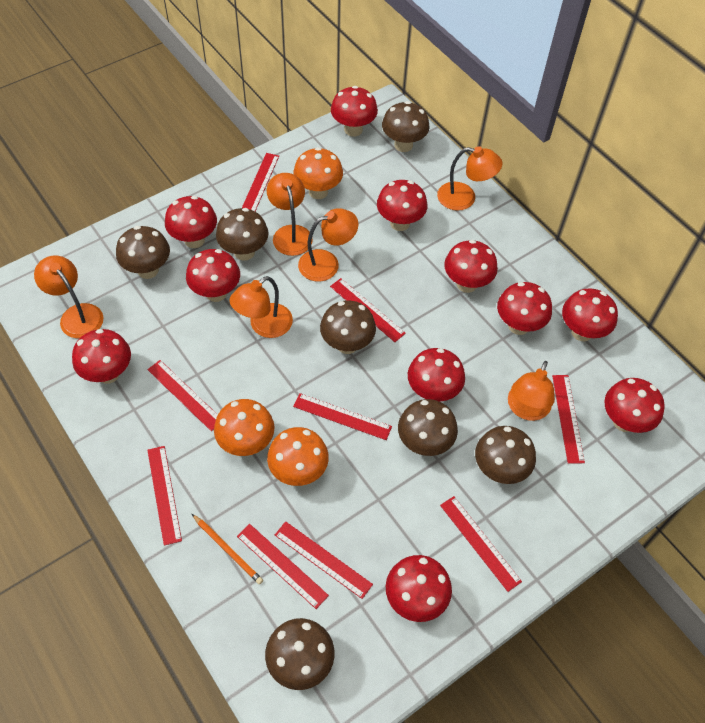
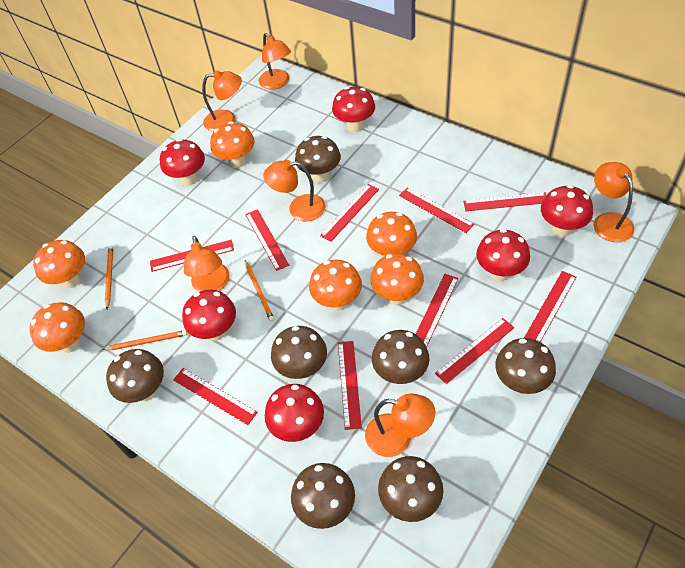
orange mushroom: [214,399,274,456] [267,427,329,486] [293,147,343,199] = 3 -> [29,302,85,353] [33,240,85,288] [210,121,255,168] [309,260,362,311] [366,212,417,257] [371,253,424,305] = 6
orange pencil: [192,514,263,585] = 1 -> [102,330,187,350] [105,245,113,309] [245,260,274,322] = 3
red mushroom: [72,329,131,384] [165,196,217,248] [186,249,240,302] [331,86,378,137] [377,180,427,231] [386,555,452,622] [408,348,465,401] [444,240,498,293] [497,282,552,335] [562,288,618,341] [604,378,665,433] = 11 -> [160,139,205,186] [182,290,236,341] [265,384,324,442] [332,87,375,132] [476,229,530,281] [541,185,593,236] = 6
red ruler: [147,360,218,431] [147,446,182,546] [237,524,329,609] [242,153,279,211] [275,521,373,599] [293,393,392,440] [330,278,406,342] [440,496,522,592] [552,375,585,464] = 9 -> [150,240,234,272] [173,368,258,425] [245,209,289,271] [320,184,379,242] [338,341,362,430] [399,187,474,233] [416,274,459,348] [435,318,514,384] [463,192,546,211] [524,271,576,342] = 10

